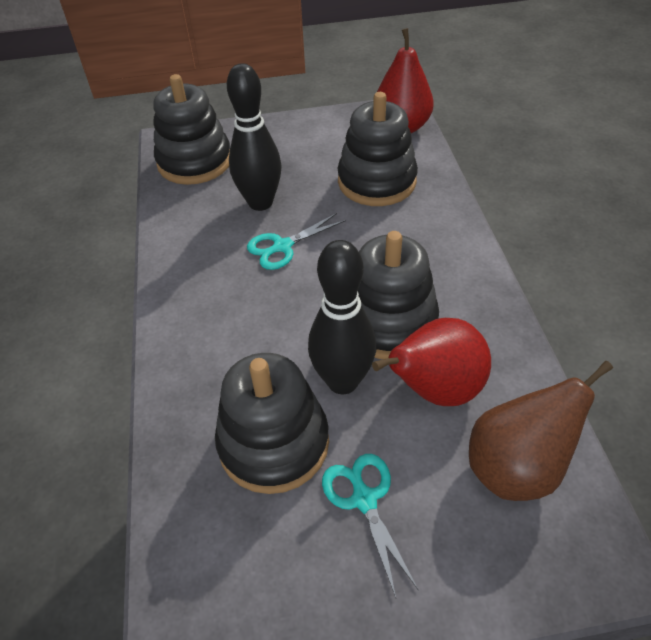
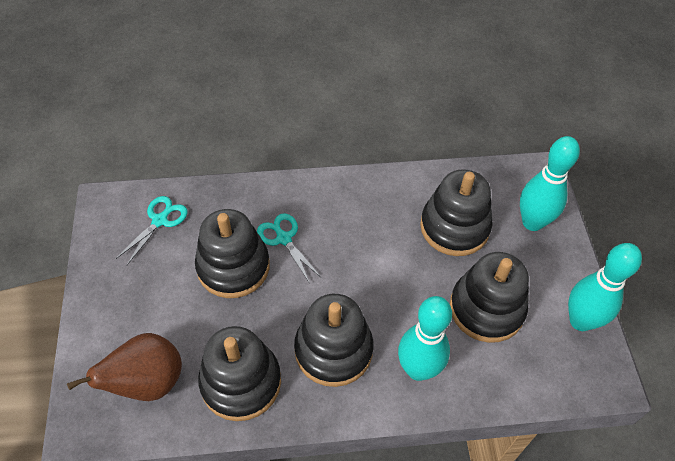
black bowling pin: [227,63,282,211] [308,240,376,394] = 2 -> none = 0
black stacking toy: [153,74,230,185] [215,353,329,494] [338,92,418,206] [358,231,439,359] = 4 -> [195,209,270,298] [198,326,281,421] [294,294,373,387] [420,169,493,256] [450,252,529,343] = 5
red pear: [372,318,491,406] [377,28,434,133] = 2 -> none = 0
turquoise bowling pin: none = 0 -> [398,296,452,381] [520,136,580,231] [568,243,642,331] = 3

